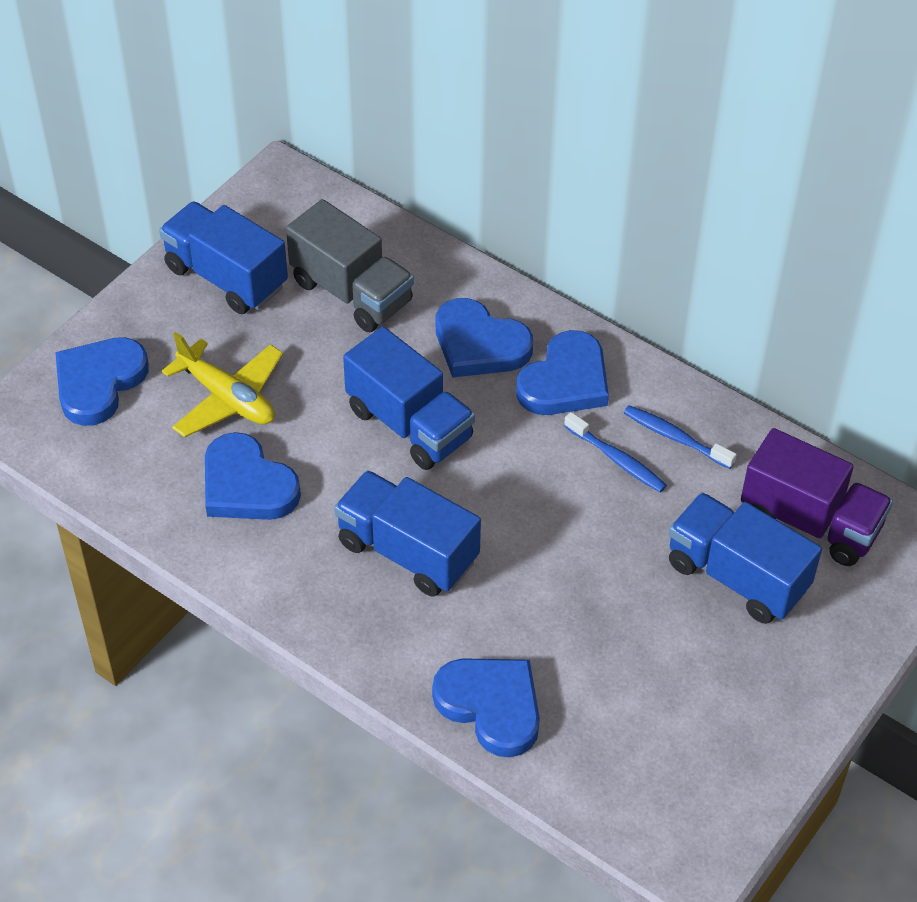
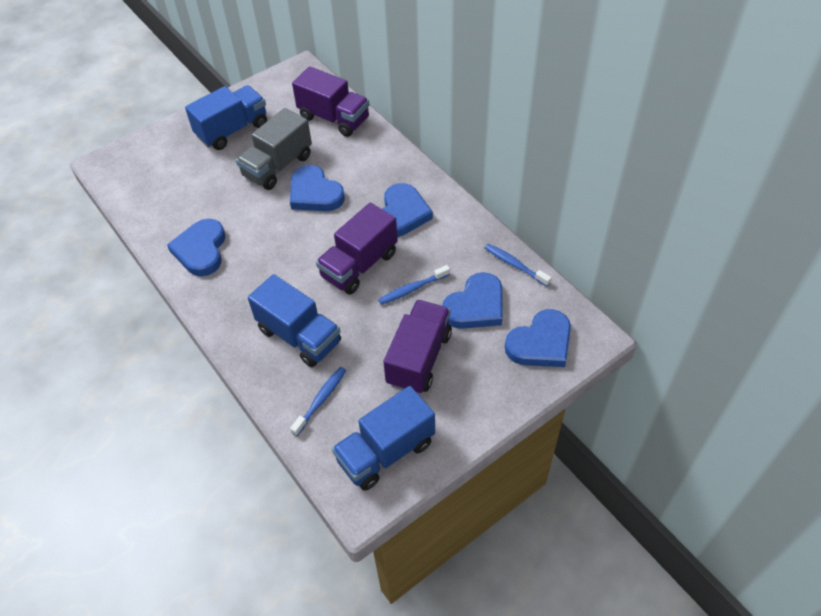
blue toothbrush: [564,412,667,492] [624,405,737,469] = 2 -> [290,367,346,436] [378,265,450,305] [485,244,552,287] = 3
blue truck: [159,201,288,314] [334,470,481,597] [343,327,475,470] [669,492,822,624] = 4 -> [185,85,267,150] [248,274,341,367] [332,386,435,491] = 3
purple truck: [741,428,893,566] = 1 -> [292,66,369,137] [316,203,398,295] [383,300,452,393] = 3
yellow plane: [162,332,283,437] = 1 -> none = 0

